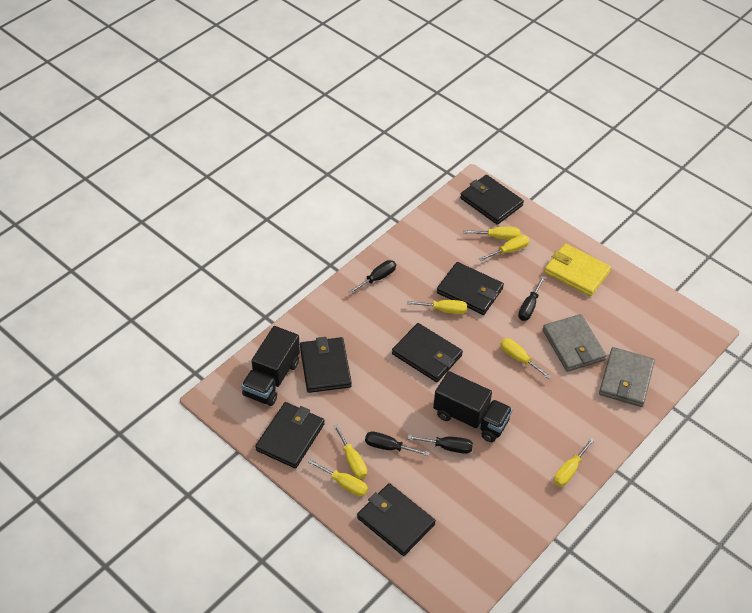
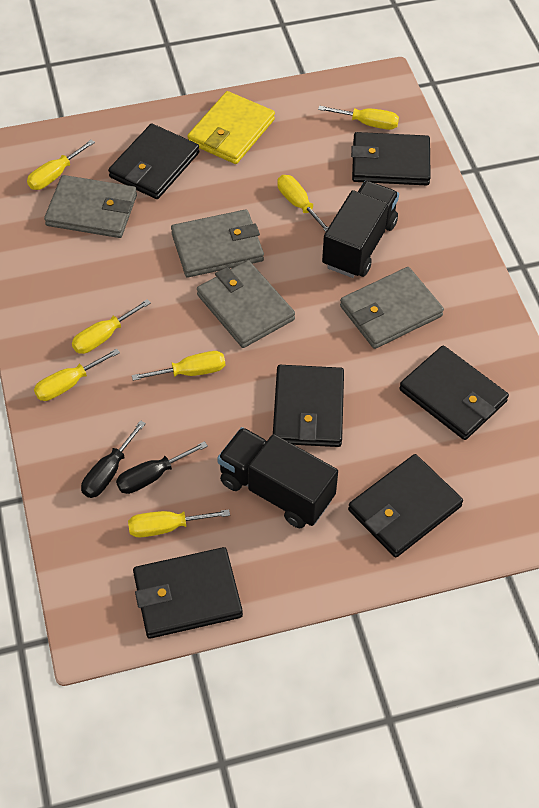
black screwdriver: [348,260,396,294] [365,431,430,456] [407,435,473,454] [518,276,545,321] = 4 -> [81,420,146,498] [116,441,208,494] = 2
grey wallet: [543,314,606,372] [599,347,655,407] = 2 -> [44,175,137,238] [171,209,264,277] [197,260,295,348] [340,267,444,349] = 4

